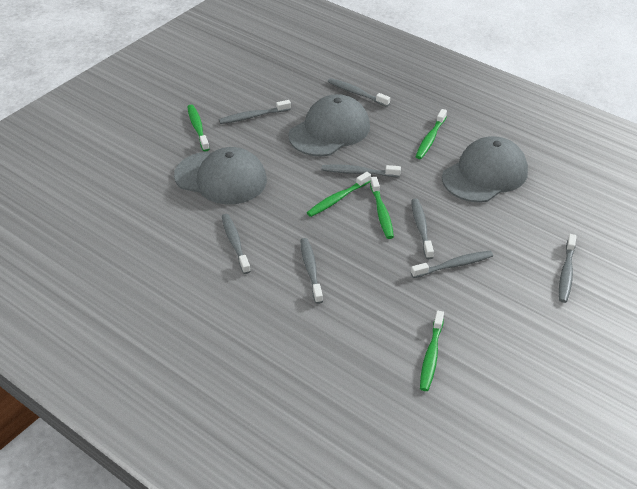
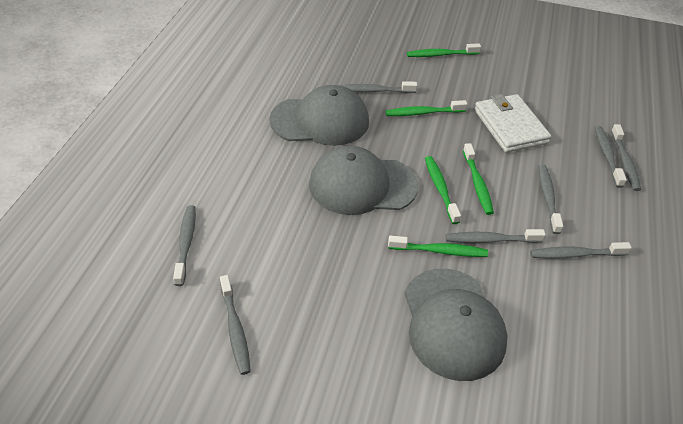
white wallet: none = 0 -> [474,94,551,153] = 1

